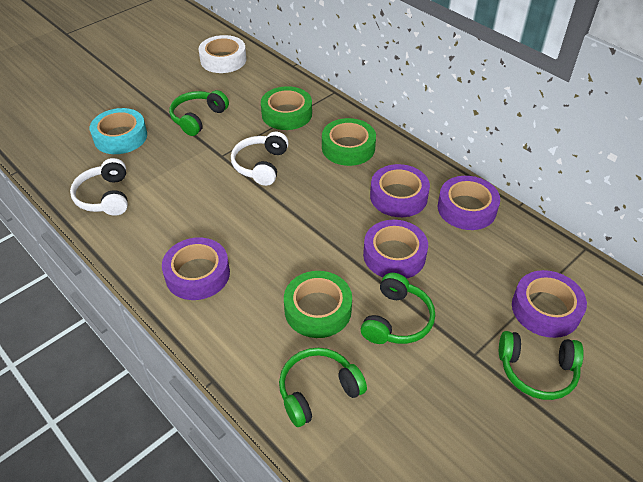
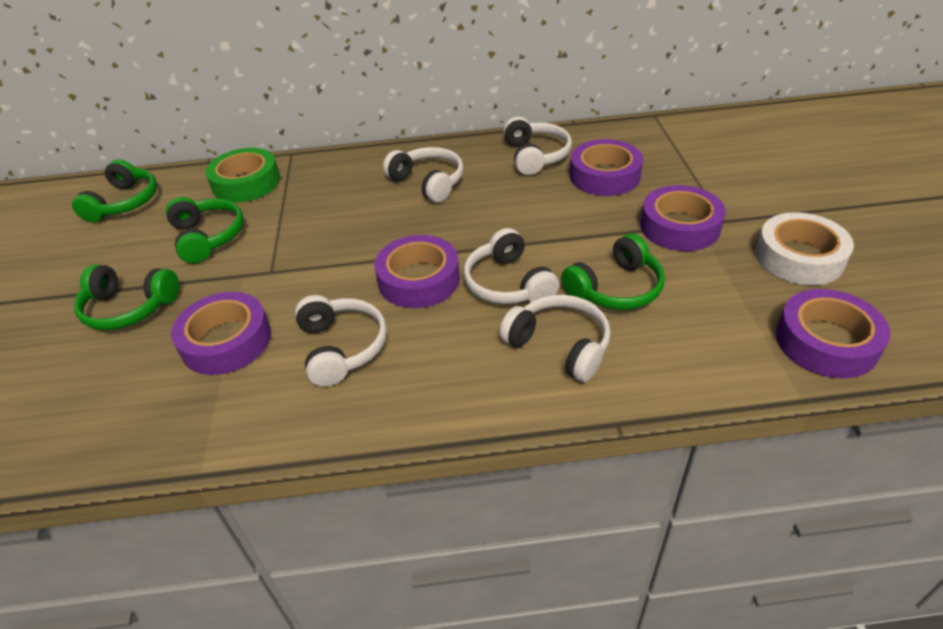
green tape: [261,86,312,130] [284,271,352,338] [322,118,376,166] = 3 -> [205,148,280,203] = 1
turquoise tape: [90,108,147,154] = 1 -> none = 0
white headphones: [70,158,128,216] [231,132,289,186] = 2 -> [295,295,387,386] [383,147,464,202] [464,228,559,304] [499,295,611,382] [503,117,572,175] = 5

